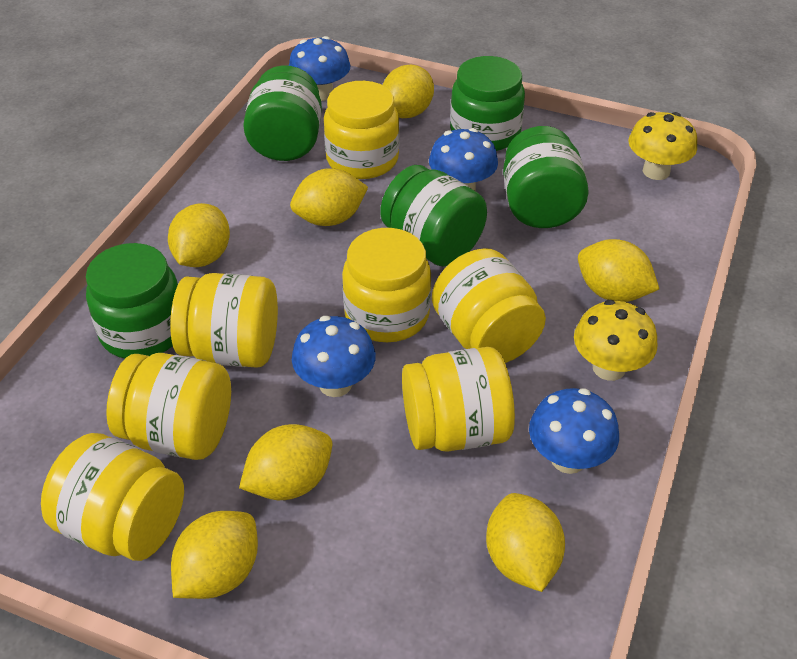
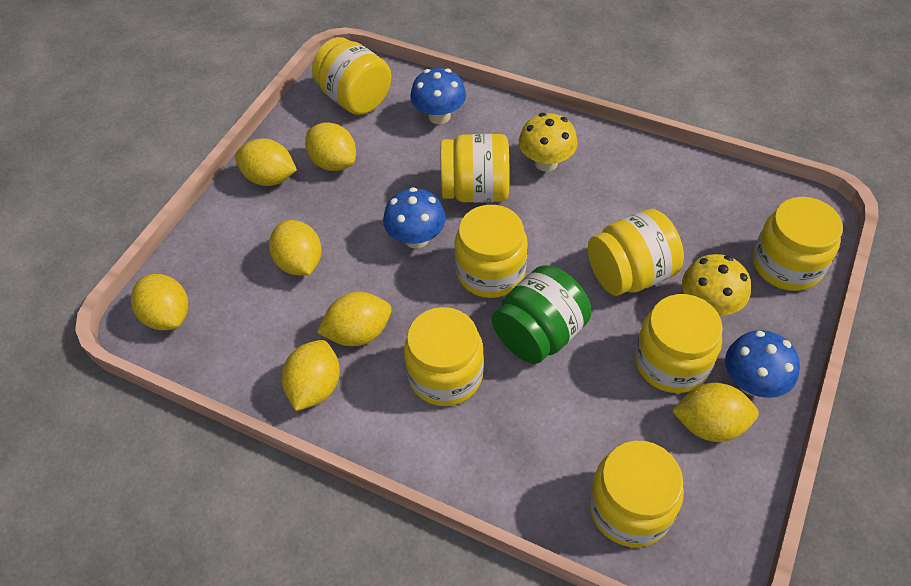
blue mushroom: [289,36,350,101] [292,316,376,397] [429,128,498,191] [529,388,619,474] = 4 -> [383,187,446,249] [410,68,466,124] [725,330,800,398] = 3
green jar: [86,243,178,358] [243,65,322,161] [380,165,487,266] [450,56,525,151] [503,126,589,228] = 5 -> [492,265,592,364] = 1
yellow jar: [41,433,184,561] [106,353,231,460] [170,273,278,368] [324,81,399,179] [342,228,431,342] [402,347,515,452] [432,248,546,363] = 7 -> [312,37,391,115] [404,307,484,406] [441,134,509,203] [454,205,528,298] [588,209,684,296] [589,441,684,547] [635,294,723,393] [753,197,843,291] = 8

